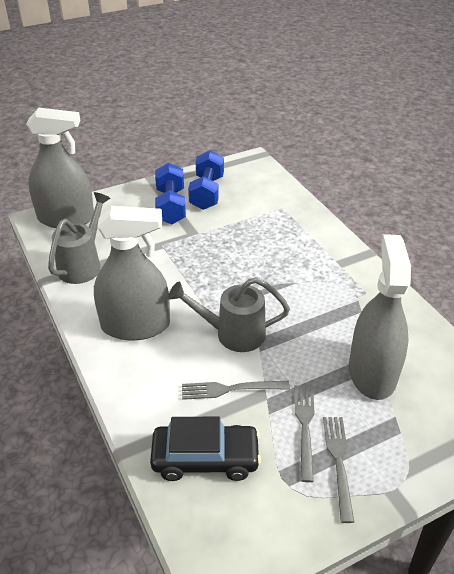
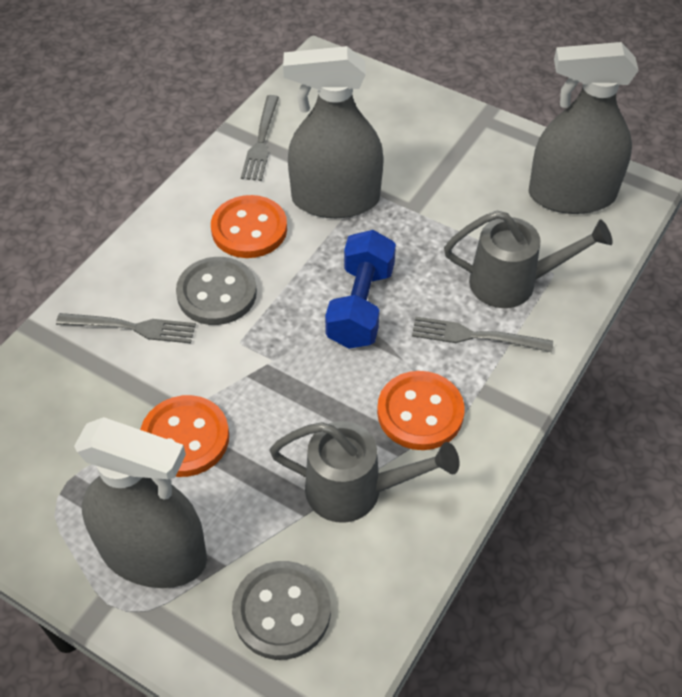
black car: [150,417,261,481] = 1 -> none = 0
blue dumbbell: [155,163,186,225] [188,150,224,210] = 2 -> [325,230,396,349] = 1
grey button: none = 0 -> [176,257,257,325] [232,561,331,660] = 2
orange button: none = 0 -> [140,395,229,477] [211,195,287,258] [377,371,465,450] = 3

